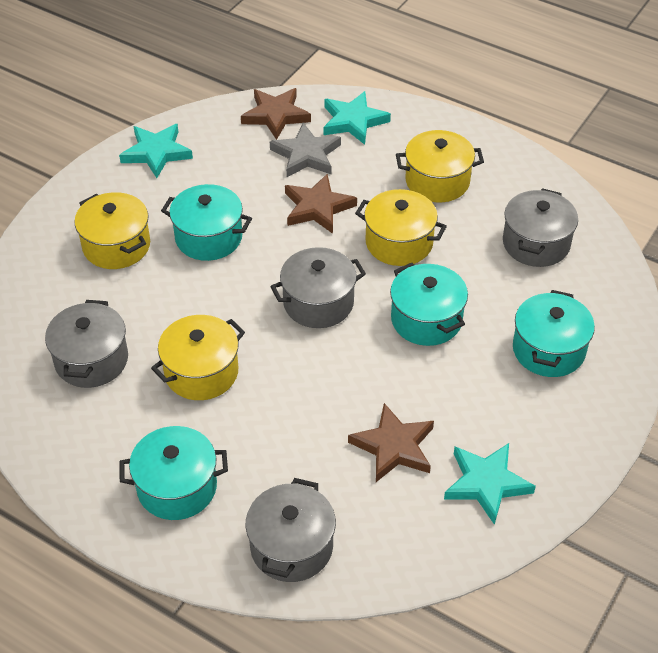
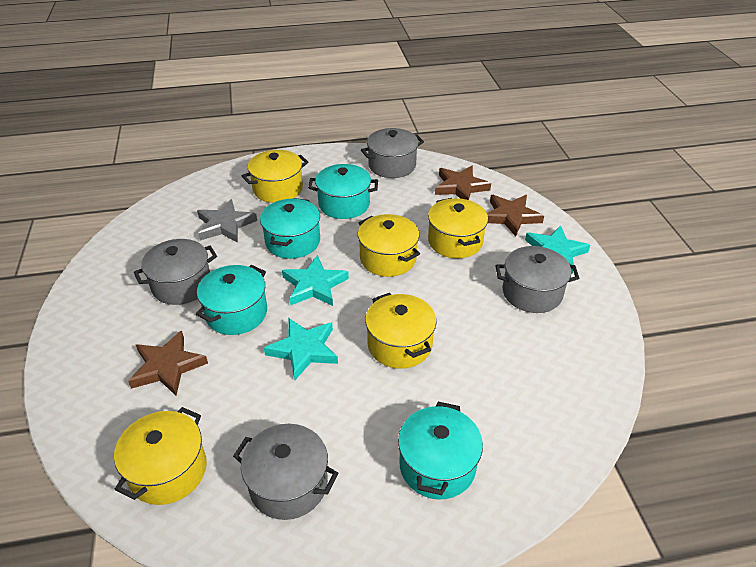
yellow pot: [74,192,150,269] [151,315,245,400] [355,189,447,266] [396,130,484,202] = 4 -> [114,407,207,505] [242,150,308,203] [358,214,420,277] [365,293,436,369] [428,198,488,258] = 5

